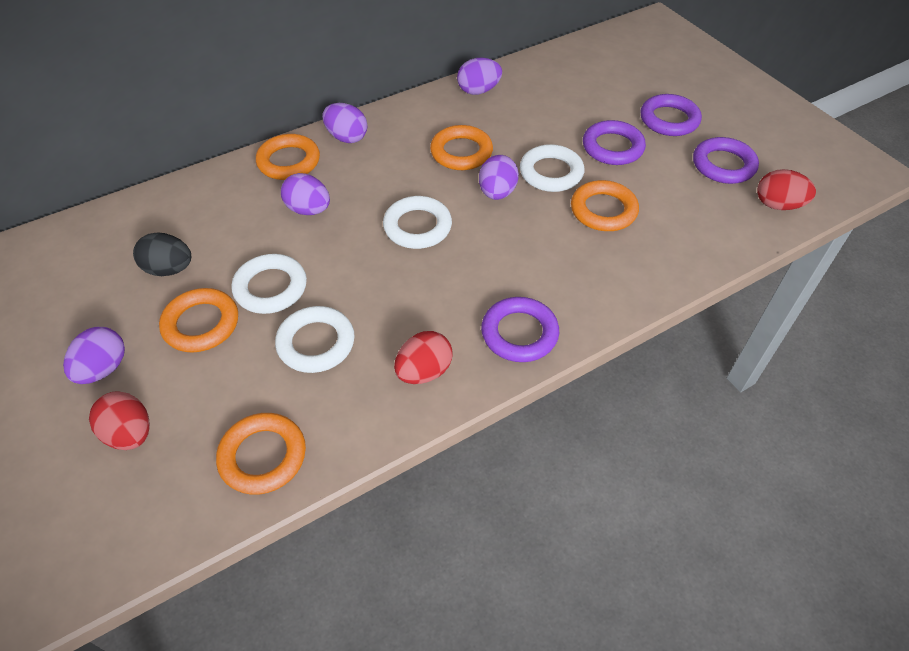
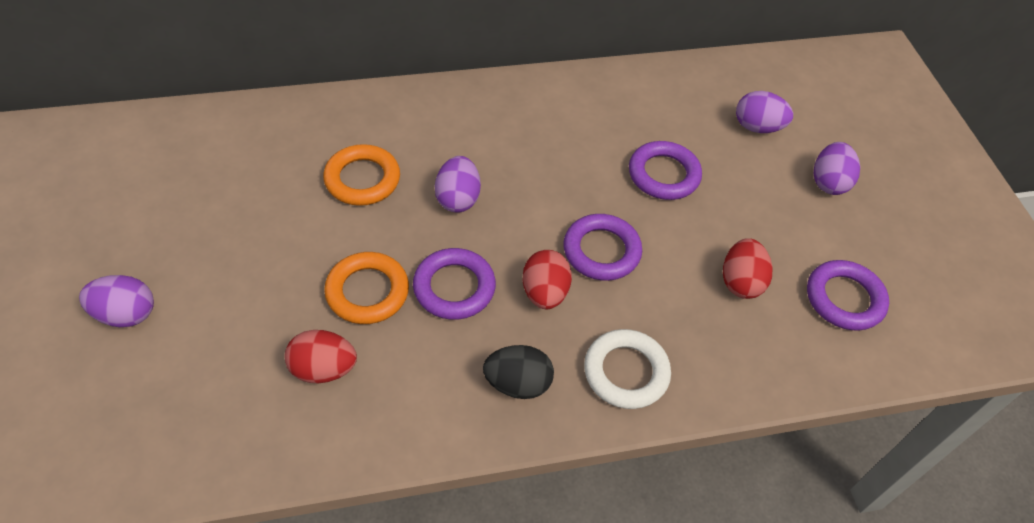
orange ring: [159,288,238,352] [216,413,306,495] [256,134,320,180] [430,125,493,170] [571,180,639,231] = 5 -> [323,144,400,206] [324,252,409,324] = 2
purple egg: [63,327,125,384] [281,173,330,215] [322,103,367,143] [457,58,502,95] [479,155,519,200] = 5 -> [79,275,154,327] [435,156,481,213] [736,91,793,133] [814,142,860,195] = 4
white ring: [231,254,307,314] [275,306,354,373] [383,196,452,249] [520,144,584,192] = 4 -> [584,329,671,409] = 1

